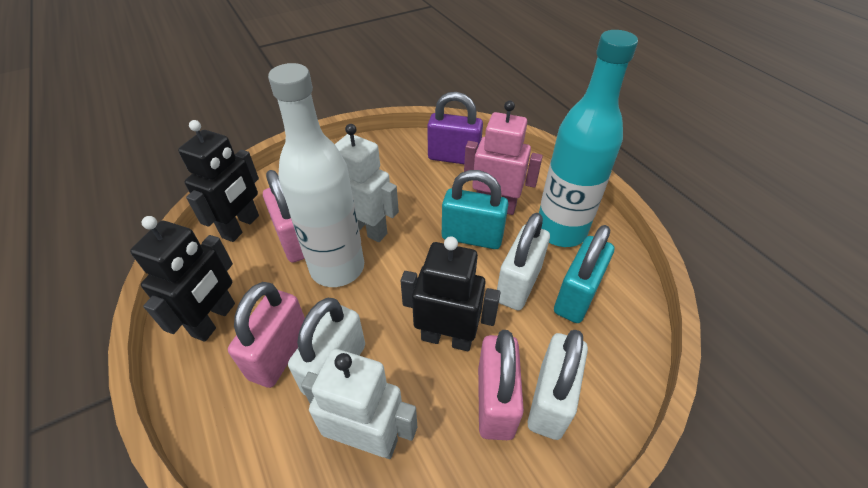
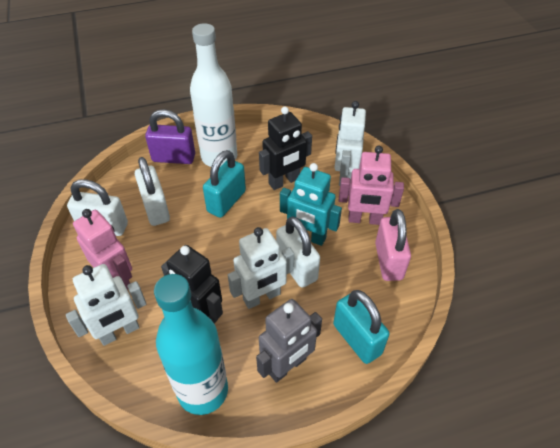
black robot: [130,216,235,342] [178,120,259,242] [401,236,501,351] = 3 -> [161,245,223,323] [259,107,312,190] = 2
grey robot: none = 0 -> [256,299,322,383] = 1
pink padlock: [228,282,305,388] [263,170,305,263] [478,330,524,440] = 3 -> [375,209,411,281] = 1
pink robot: [464,100,543,215] = 1 -> [73,209,132,290] [339,146,404,225] = 2
turquoise robot: none = 0 -> [280,163,342,246] = 1
white robot: [301,349,417,459] [335,124,399,242] = 2 -> [66,264,146,346] [228,227,294,309] [335,101,366,186] = 3

